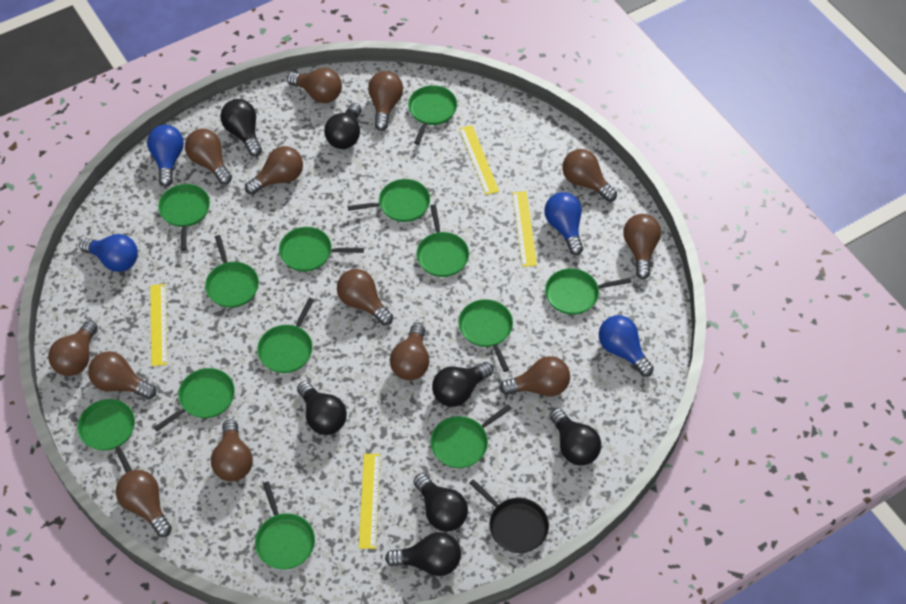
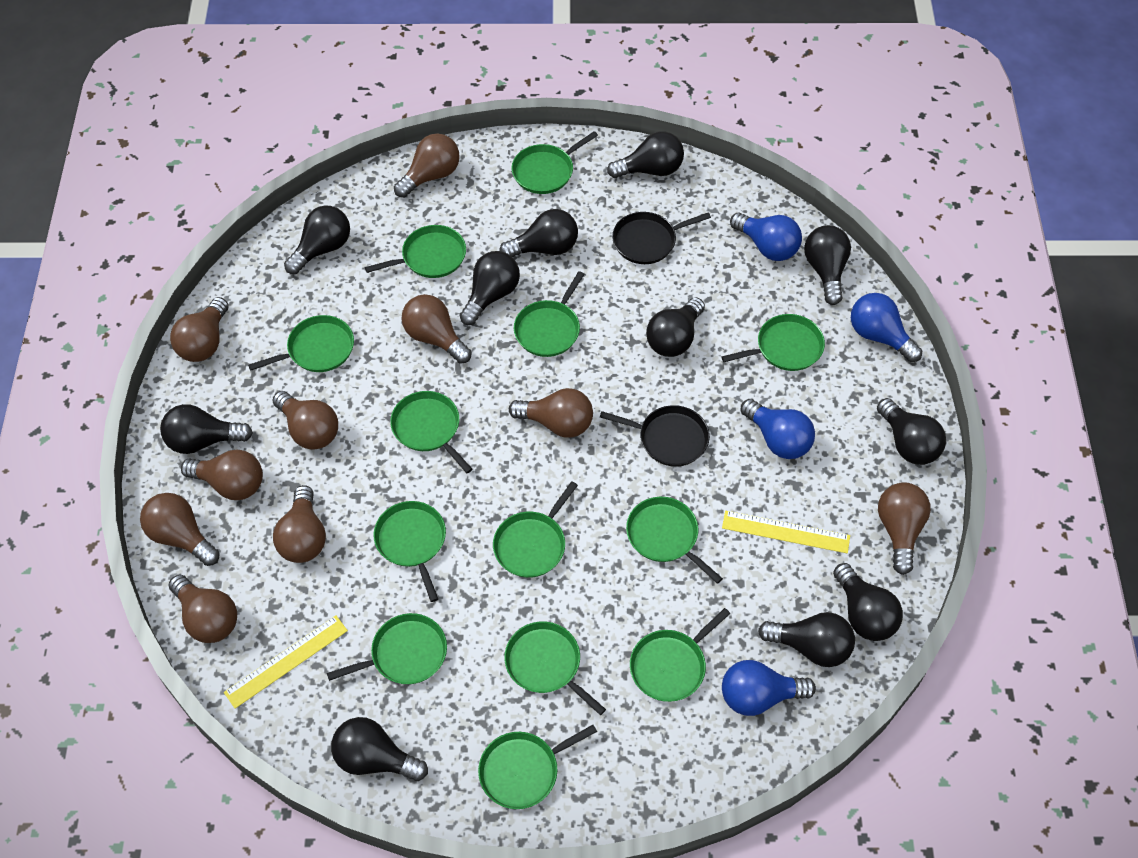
black light bulb: [220,99,262,156] [297,381,347,435] [324,103,362,149] [385,532,461,576] [413,473,468,532] [432,362,493,407] [550,408,601,466] = 7 -> [160,404,253,454] [284,205,350,274] [331,717,428,781] [460,251,520,325] [500,209,578,257] [607,131,684,178] [646,297,705,357] [758,612,855,667] [804,225,851,305] [833,563,903,641] [877,398,946,465] = 11
black pan: [469,479,549,553] = 1 -> [600,405,710,467] [612,212,711,264] = 2
brown light bulb: [48,320,98,376] [88,351,156,399] [116,470,172,537] [185,129,232,185] [211,419,253,481] [245,146,303,195] [287,68,342,103] [337,269,393,325] [368,71,403,131] [390,323,430,380] [500,356,570,396] [562,149,617,202] [623,214,661,279] = 13 -> [140,493,220,566] [168,574,237,643] [170,297,229,362] [181,450,263,500] [273,391,338,450] [273,485,326,563] [394,133,460,198] [402,294,472,364] [509,388,593,438] [878,482,931,575] = 10
yellow ruler: [150,284,167,366] [359,454,380,549] [459,125,499,195] [512,191,537,267] = 4 -> [224,616,348,708] [722,511,850,553] = 2

